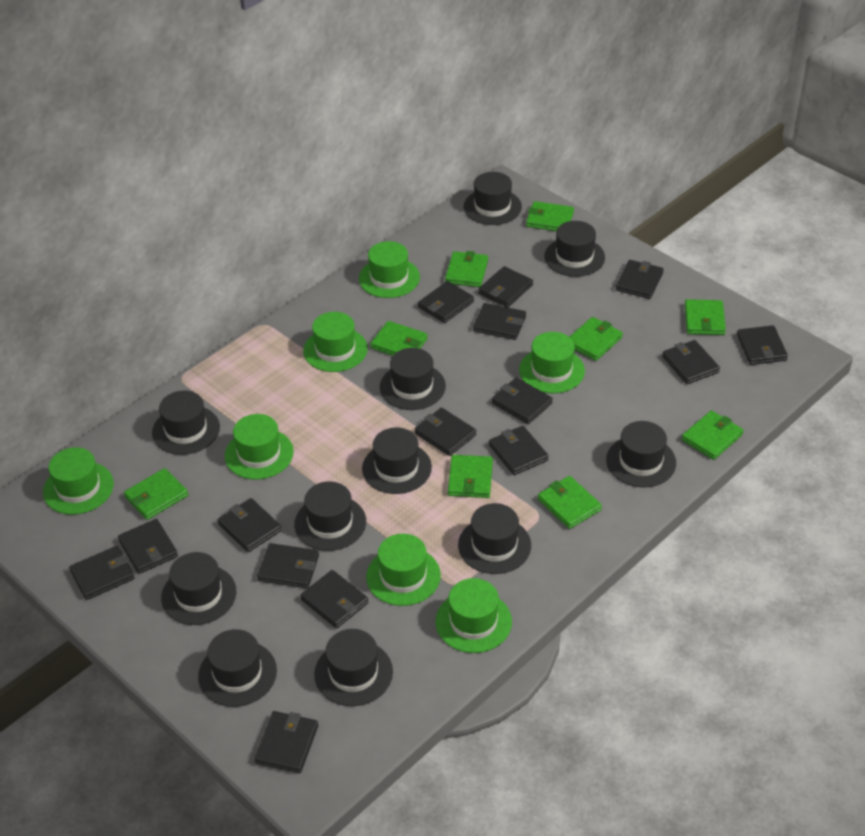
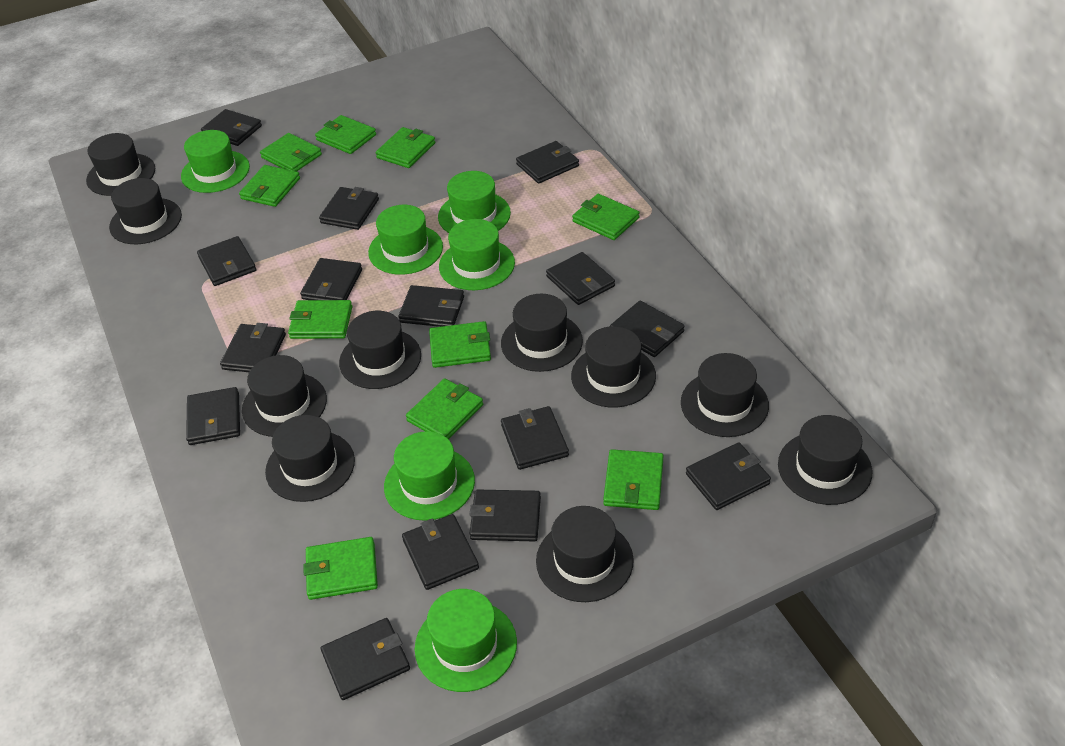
black hat: [152,390,220,455] [161,552,236,625] [198,629,277,707] [294,481,366,551] [314,629,393,706] [362,427,432,494] [380,348,446,410] [458,503,531,574] [464,172,522,225] [544,221,605,277] [606,421,676,487] = 11 -> [86,133,155,196] [109,178,182,244] [242,355,327,437] [265,415,355,502] [339,311,421,389] [501,294,583,372] [536,506,634,602] [571,326,656,407] [681,353,769,437] [778,415,872,505] = 10
green hat: [43,447,114,515] [225,414,294,480] [303,312,368,372] [359,241,420,298] [366,534,441,606] [435,578,512,653] [519,332,585,393] = 7 -> [181,130,250,193] [368,205,443,275] [384,431,475,521] [415,589,517,692] [438,171,511,233] [439,219,515,290] = 6
green wallet: [124,468,188,520] [370,321,428,356] [445,251,488,287] [448,455,493,498] [526,201,574,231] [538,476,602,529] [570,317,623,361] [682,410,744,460] [685,299,726,335] = 9 -> [239,165,300,207] [260,133,322,171] [288,300,352,339] [303,537,378,600] [315,115,376,154] [376,127,435,168] [406,378,483,440] [429,321,491,368] [572,194,640,240] [603,449,664,510] = 10

